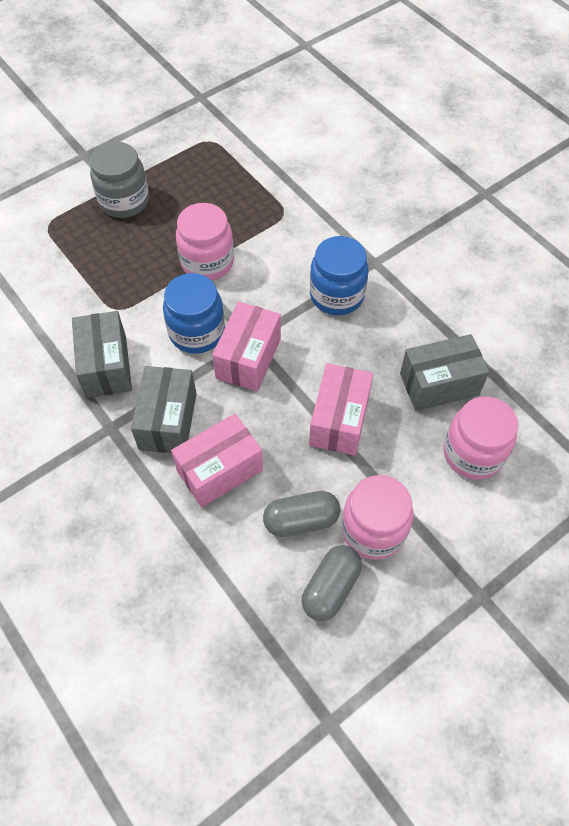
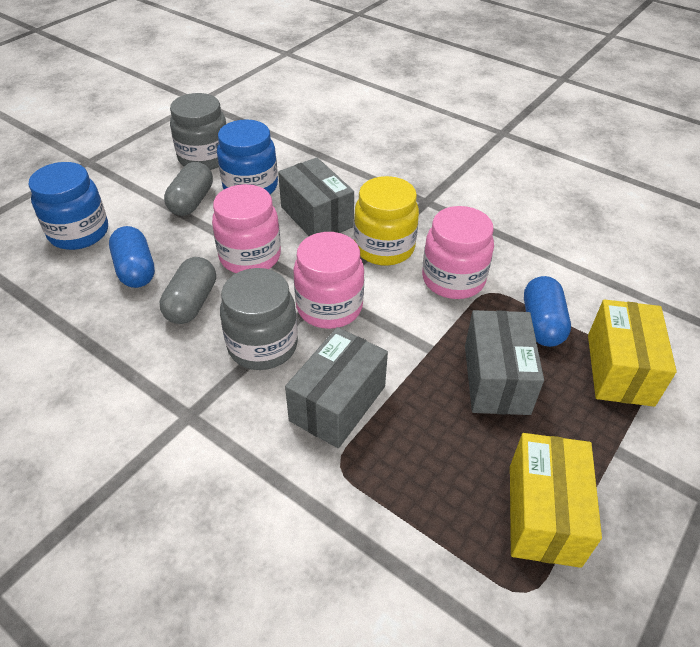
blue capsule: none = 0 -> [109,226,155,288] [524,276,571,347] = 2
grey jar: [90,142,149,218] = 1 -> [170,93,226,170] [220,268,298,370] = 2
pink box: [171,414,263,507] [212,301,281,391] [309,363,373,456] = 3 -> none = 0
yellow box: none = 0 -> [510,433,602,568] [588,299,677,407] = 2
yellow jar: none = 0 -> [354,176,419,266] = 1

